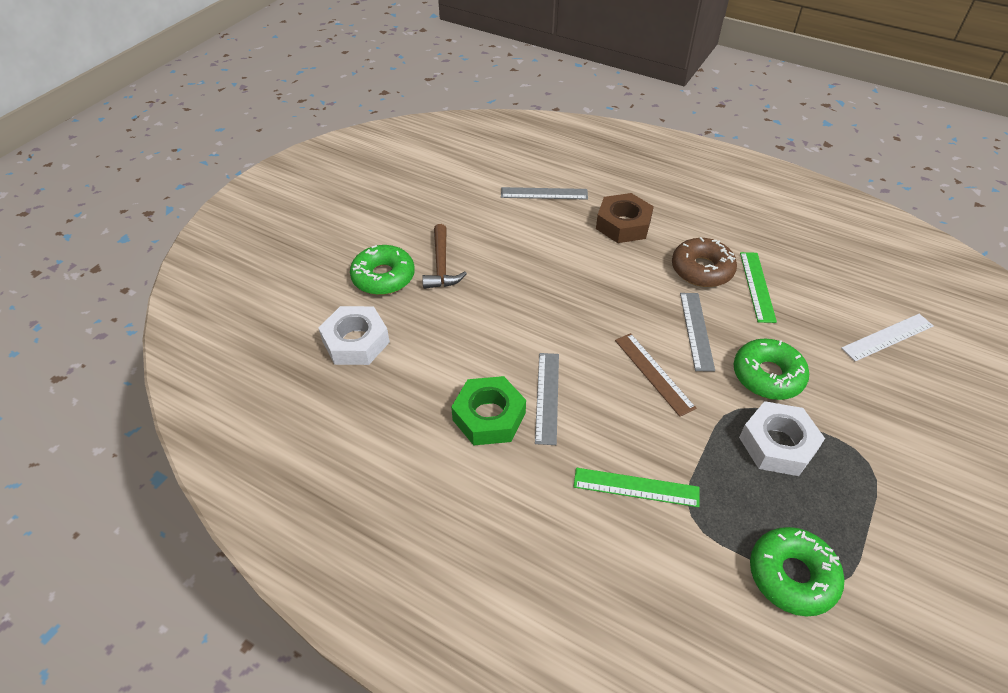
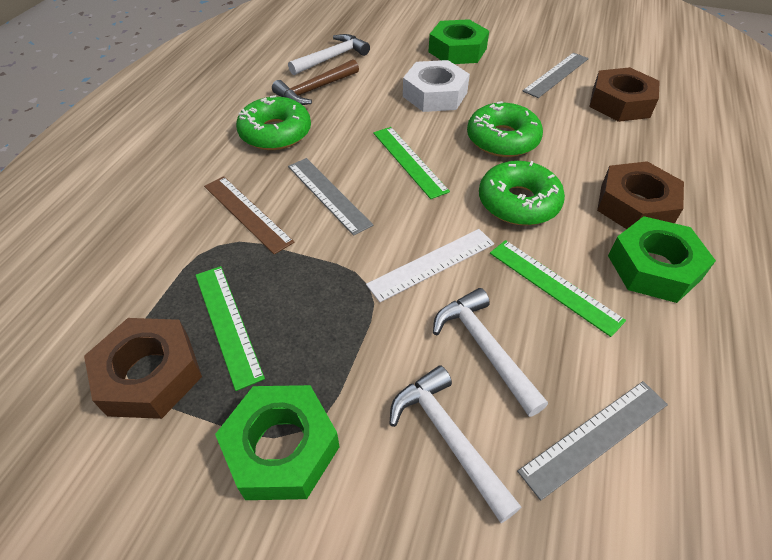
brown donut: [672,237,737,287] = 1 -> none = 0
brown nut: [596,193,654,243] = 1 -> [84,318,202,419] [589,67,660,122] [597,161,684,229] = 3
green nut: [451,376,526,445] = 1 -> [215,385,340,500] [428,19,489,64] [608,216,716,303] = 3
green ruler: [574,468,699,507] [740,252,777,323] = 2 -> [196,266,265,391] [373,127,450,199] [490,240,626,337] = 3
white hammer: none = 0 -> [288,34,370,75] [390,365,521,523] [433,288,548,417] = 3
white nut: [319,306,390,365] [739,401,825,476] = 2 -> [403,60,470,112] = 1

